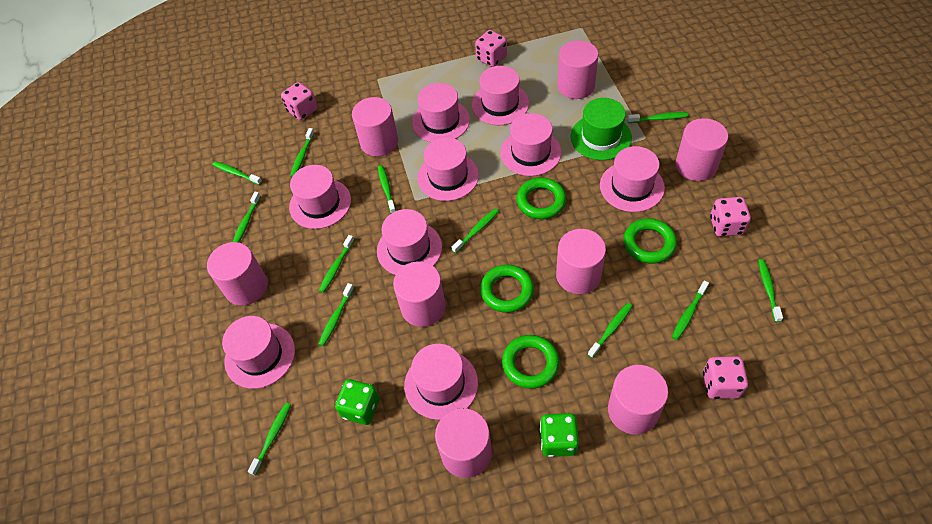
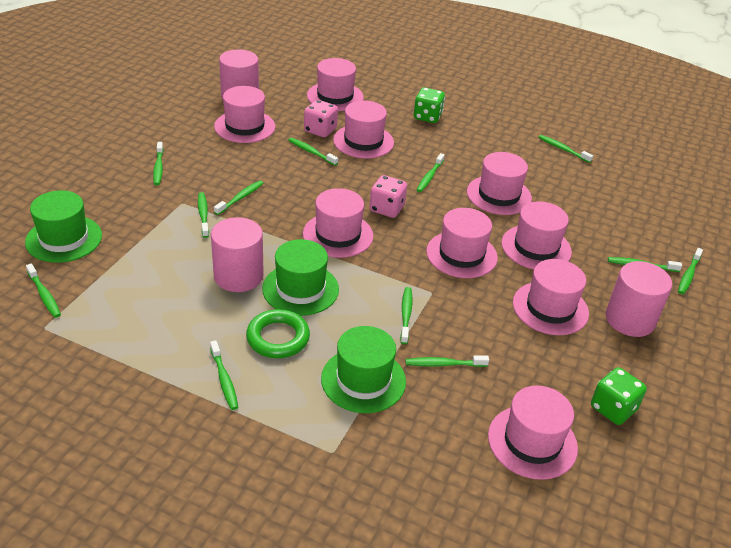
green hat: [571,98,632,160] = 1 -> [25,190,102,263] [262,239,339,316] [321,326,406,413] = 3
green ring: [480,265,534,313] [502,335,560,389] [516,178,566,219] [623,218,677,264] = 4 -> [246,309,310,358] = 1
pink cylinder: [207,242,267,305] [352,97,398,157] [393,261,446,327] [435,408,492,478] [556,229,606,294] [557,40,599,99] [608,365,668,435] [675,118,728,181] = 8 -> [211,217,264,292] [219,49,259,100] [606,261,672,337] = 3
pink dice: [281,82,318,120] [475,30,507,67] [703,356,748,399] [710,197,751,237] = 4 -> [304,100,338,137] [369,175,407,218] = 2

